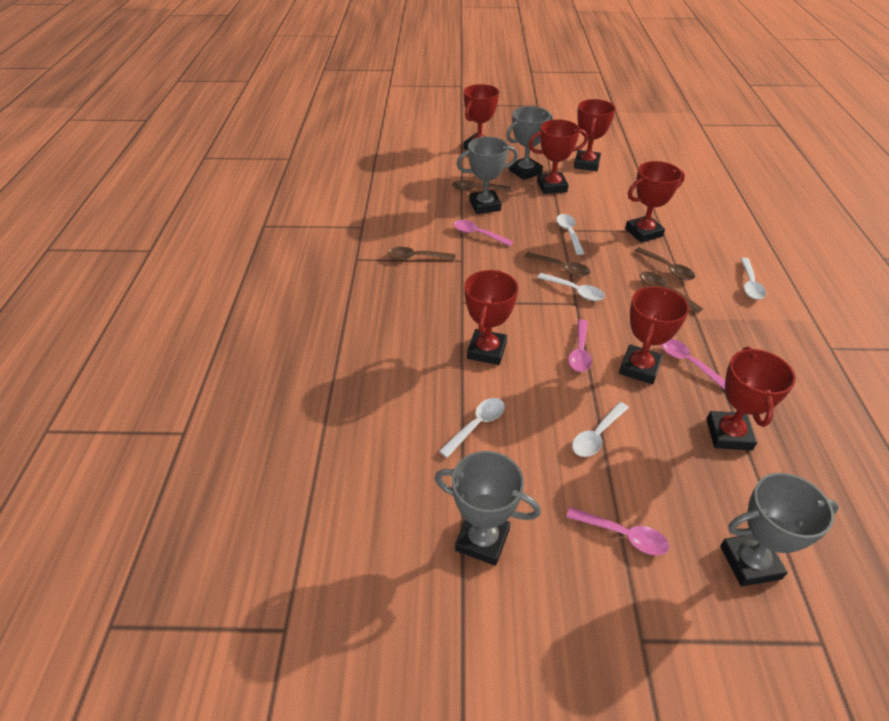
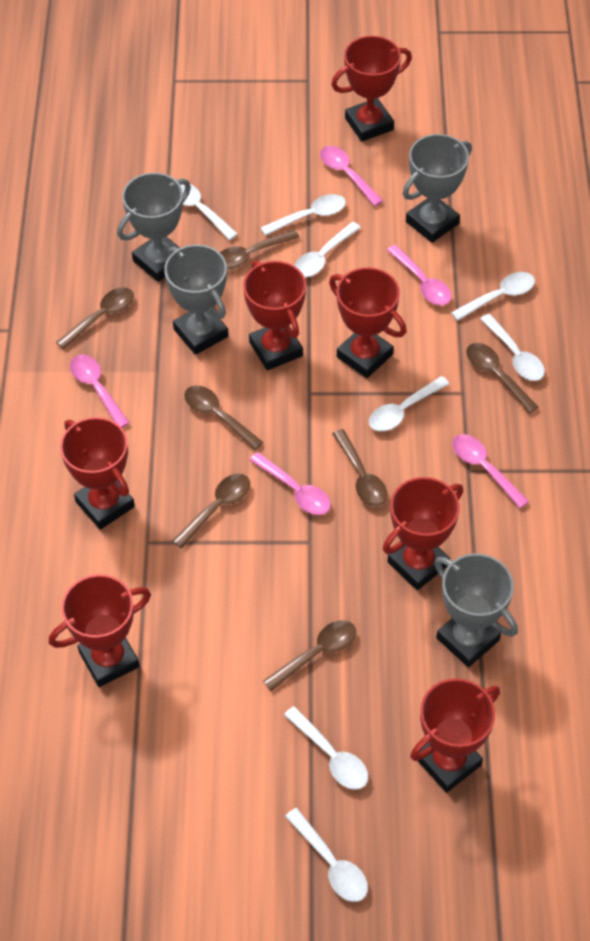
brown spoon: [388,247,455,260] [452,180,511,191] [525,252,590,277] [635,247,695,280] [640,271,703,313] = 5 -> [56,287,134,349] [172,474,250,548] [184,385,263,450] [220,229,300,270] [263,620,356,691] [332,429,388,507] [466,343,538,413] = 7
pink spoon: [454,220,513,246] [566,507,669,555] [568,319,592,372] [661,338,725,390] = 4 -> [70,355,130,428] [250,452,331,515] [320,146,383,206] [387,245,452,305] [452,434,529,509] = 5
white spoon: [439,398,505,458] [537,273,605,301] [556,214,584,255] [572,402,629,457] [740,258,766,300] = 5 -> [180,184,238,240] [261,194,346,236] [284,706,369,790] [285,808,368,902] [294,222,361,277] [369,376,449,431] [451,272,535,321] [480,314,545,381] = 8

